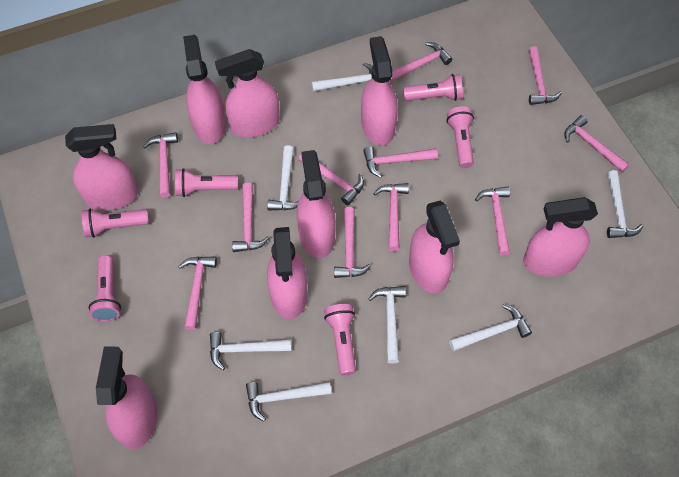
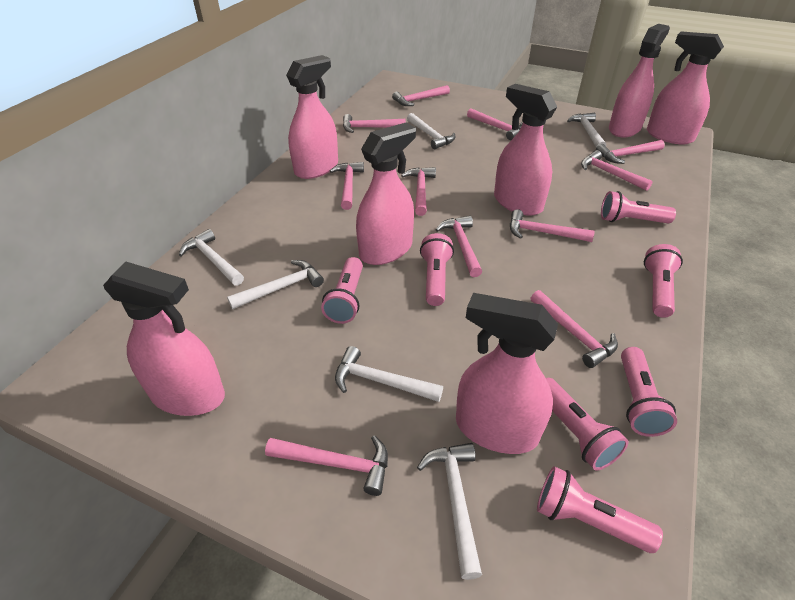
pink flashlight: [82,208,149,238] [89,255,121,322] [175,168,238,197] [324,304,356,375] [403,74,463,101] [446,106,474,168] = 6 -> [321,257,363,324] [420,233,454,306] [537,466,663,553] [546,378,629,471] [601,191,676,224] [621,347,677,437] [644,244,683,318] = 7
pink spray bottle: [65,124,138,210] [96,346,157,449] [183,35,226,144] [215,49,280,137] [267,227,307,319] [297,150,336,258] [361,36,398,146] [409,201,460,294] [523,197,598,277] = 9 -> [103,261,225,416] [286,55,338,179] [356,123,416,265] [456,293,558,454] [494,84,557,216] [609,24,670,138] [647,31,724,144] = 7
white hammer: [210,332,291,370] [246,382,332,421] [267,145,298,211] [312,63,372,92] [368,286,406,364] [449,304,532,351] [607,170,643,238] = 7 -> [179,229,244,286] [227,260,324,309] [335,346,443,402] [407,113,455,149] [417,443,482,580] [567,113,606,148] = 6

